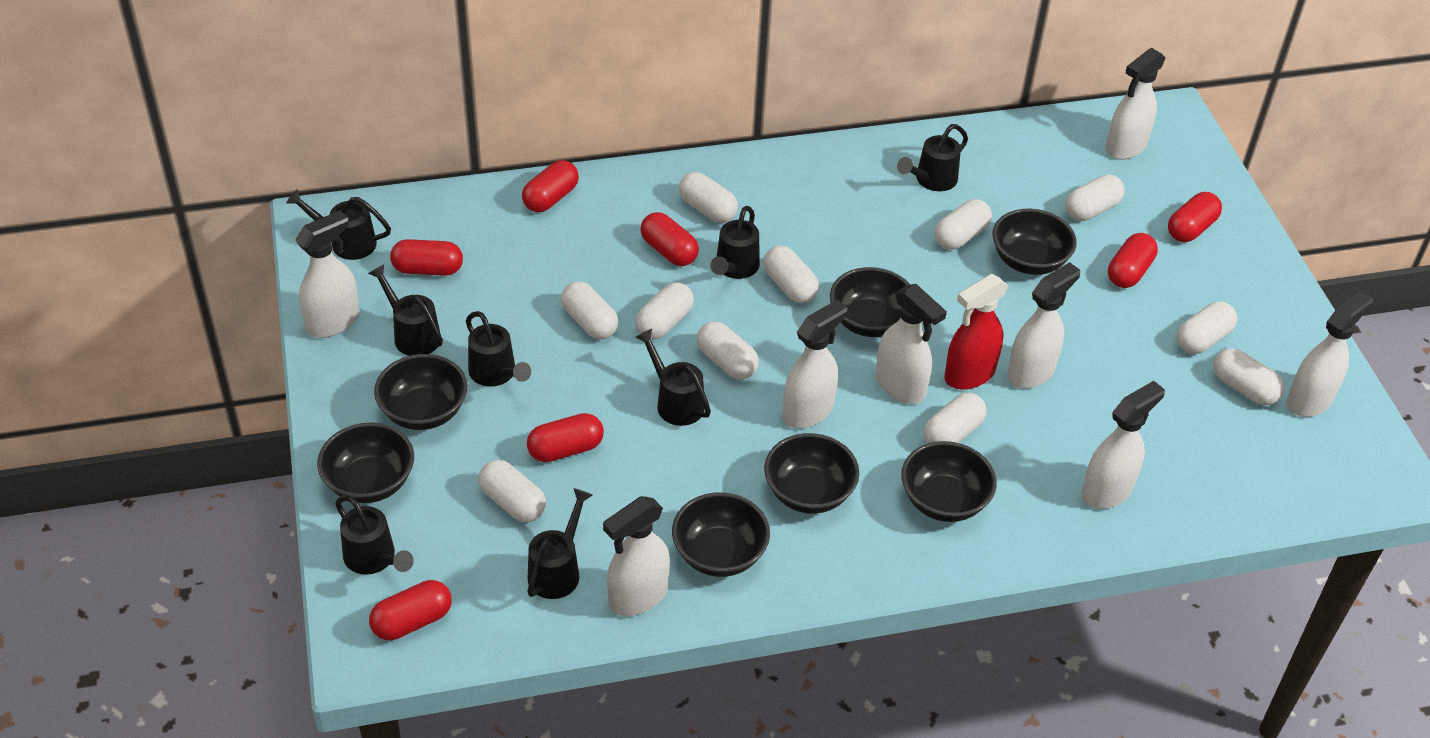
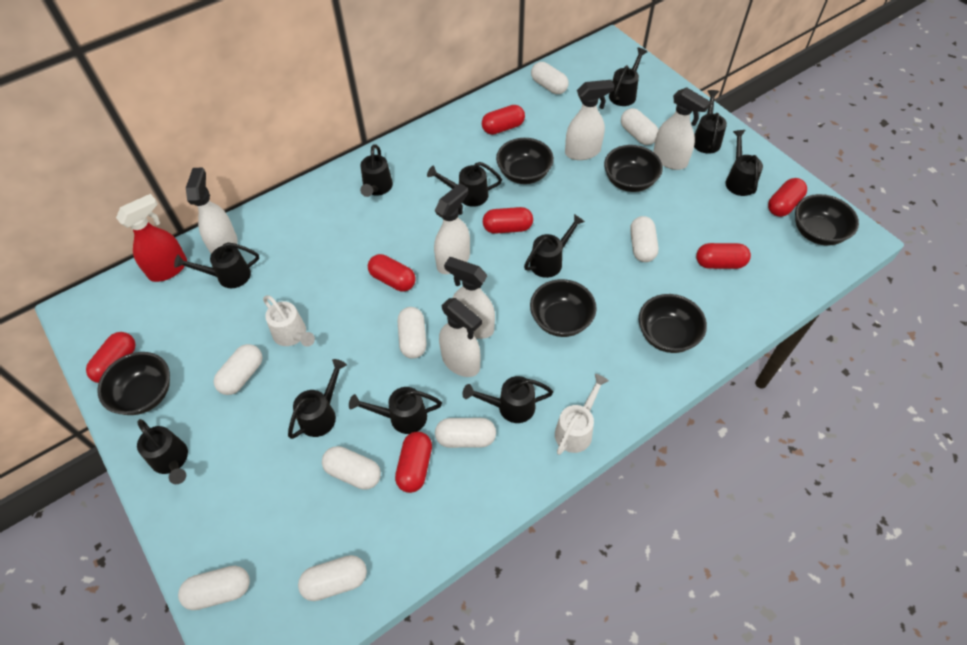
black bowl: [317,422,414,503] [374,354,468,430] [672,492,770,577] [764,433,860,514] [830,267,910,337] [901,441,997,522] [993,209,1077,275] = 7 -> [97,352,170,415] [496,138,554,184] [530,279,597,337] [604,145,663,192] [639,294,707,353] [795,194,859,246] = 6
black watering can: [286,189,391,260] [335,495,414,575] [368,264,443,356] [466,311,531,387] [527,488,593,599] [636,329,711,426] [710,206,760,279] [897,124,968,191] = 8 -> [137,419,188,484] [174,242,259,288] [288,359,347,439] [349,387,442,434] [360,144,393,197] [427,162,502,207] [463,376,553,423] [524,214,585,278] [609,48,647,106] [694,90,727,154] [725,130,763,196] = 11
white capsule: [479,460,546,522] [561,281,618,339] [635,282,694,340] [679,172,738,223] [697,321,759,380] [763,246,819,303] [923,393,987,444] [935,199,992,250] [1065,174,1125,221] [1177,301,1237,354] [1213,348,1284,406] = 11 -> [178,566,250,610] [214,344,262,395] [298,555,367,601] [322,446,381,490] [398,307,427,359] [435,418,496,448] [531,62,569,94] [621,108,658,145] [630,216,658,262] = 9
white spray bottle: [296,210,360,338] [603,496,670,616] [783,300,847,429] [876,284,947,404] [1007,262,1080,389] [1081,381,1165,509] [1106,48,1166,160] [1287,291,1373,417] = 8 -> [186,167,238,254] [434,183,470,274] [439,298,482,377] [444,257,495,339] [565,80,615,160] [653,87,711,170] = 6
white watering can: none = 0 -> [263,295,315,347] [555,374,609,455] = 2

